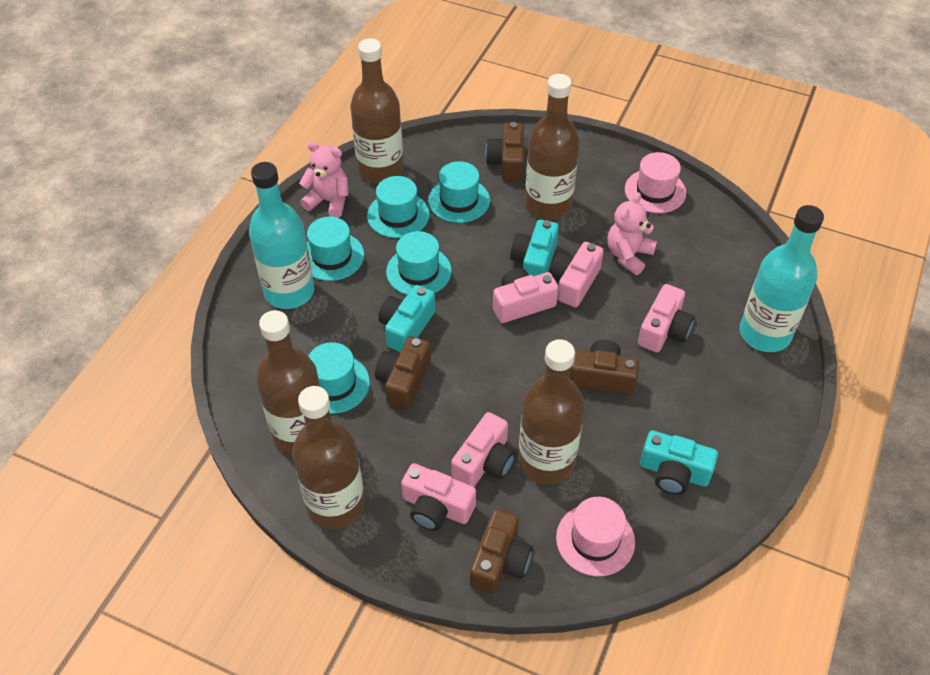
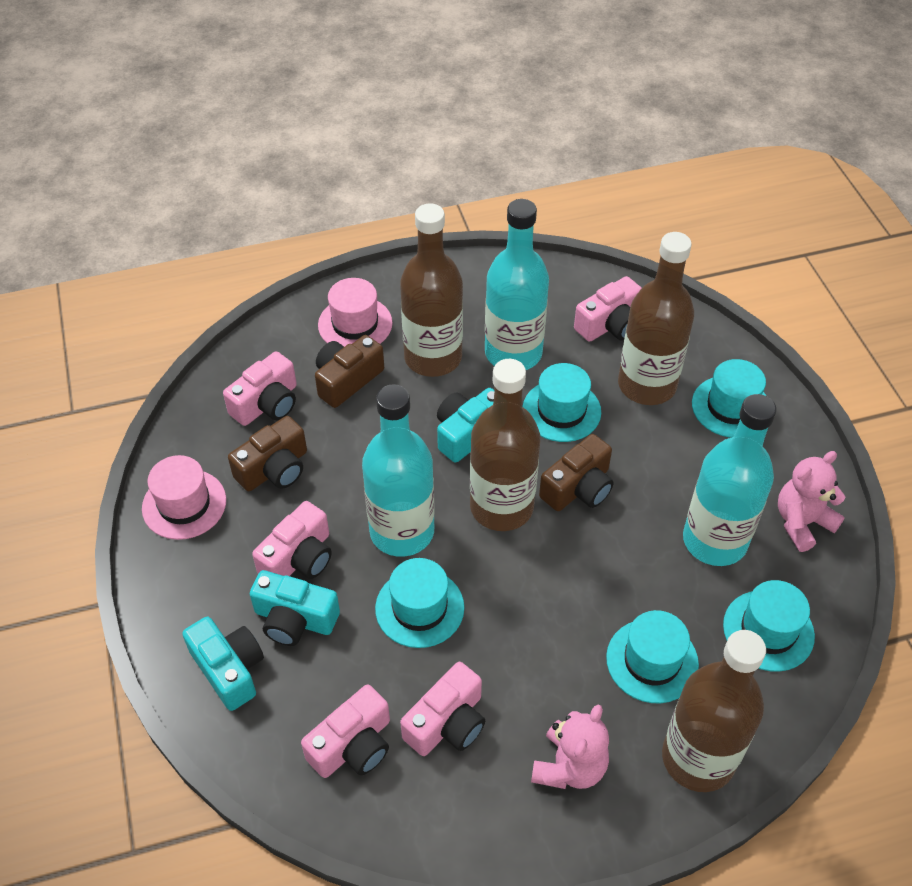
brown bottle: [256,310,320,456] [292,386,365,530] [350,39,404,184] [518,339,585,485] [525,74,580,220] = 5 -> [400,203,463,377] [470,359,540,531] [618,232,694,405] [662,630,766,792] = 4
brown camera: [375,336,431,409] [470,509,532,594] [485,122,524,181] [570,340,639,395] = 4 -> [228,416,307,491] [315,335,384,408] [539,434,614,511] = 3
turquoise bottle: [249,162,314,309] [739,205,824,352] = 2 -> [362,384,435,557] [485,199,549,370] [683,394,777,566] = 3

